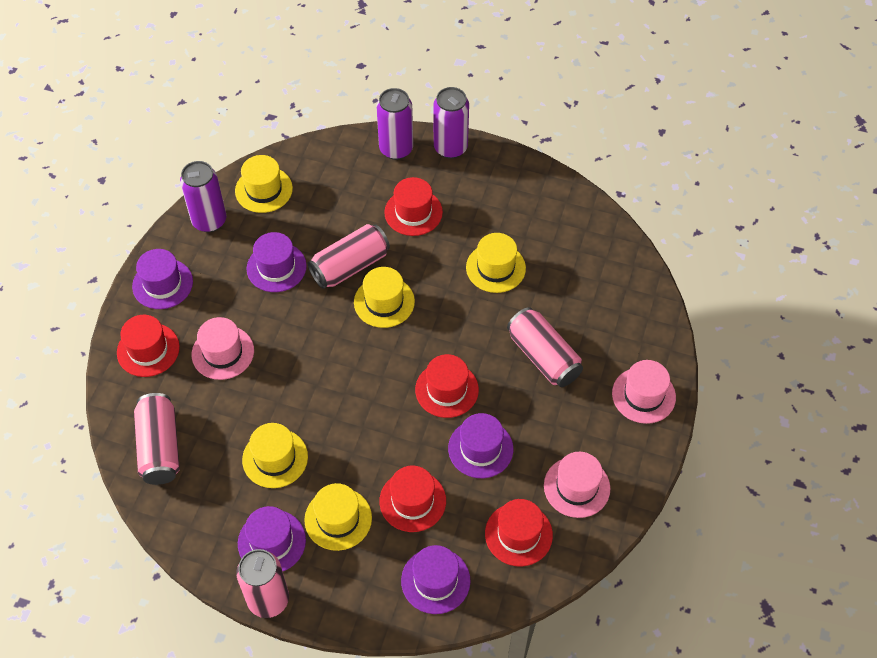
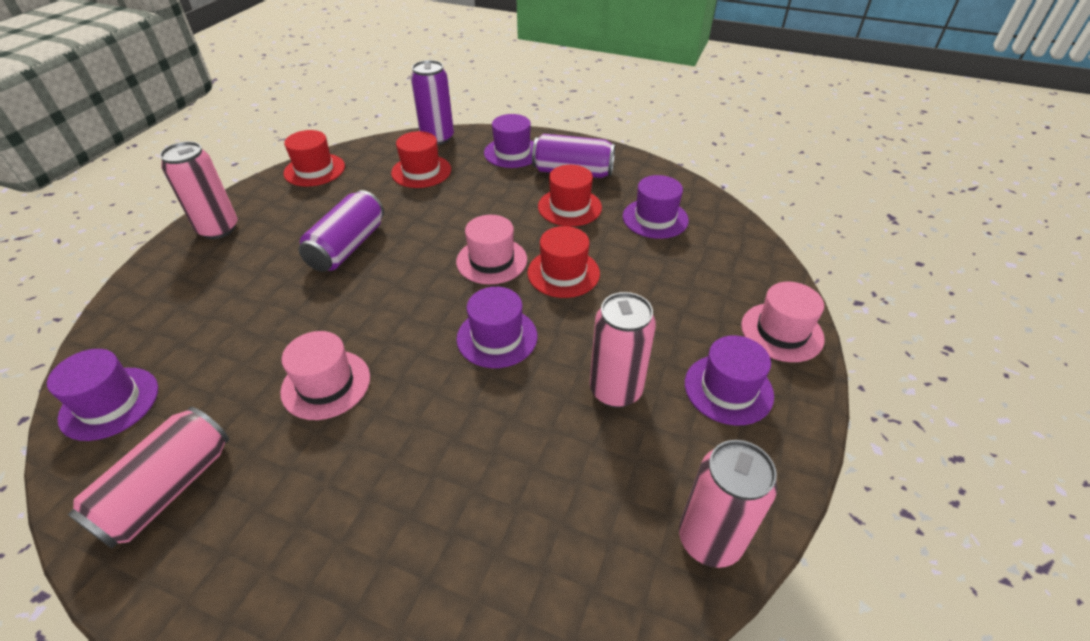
red hat: [117,315,180,377] [379,466,446,532] [384,177,443,236] [415,354,479,418] [485,499,553,566] = 5 -> [283,130,345,186] [391,131,451,188] [527,226,600,298] [538,165,602,226] = 4
yellow hat: [235,155,293,213] [242,423,308,488] [304,483,372,551] [354,267,415,328] [466,233,526,293] = 5 -> none = 0

